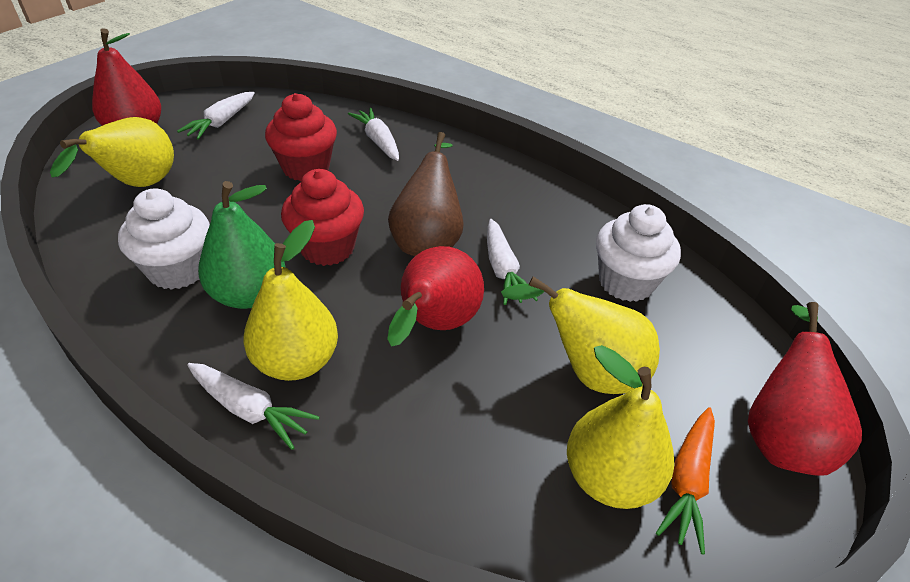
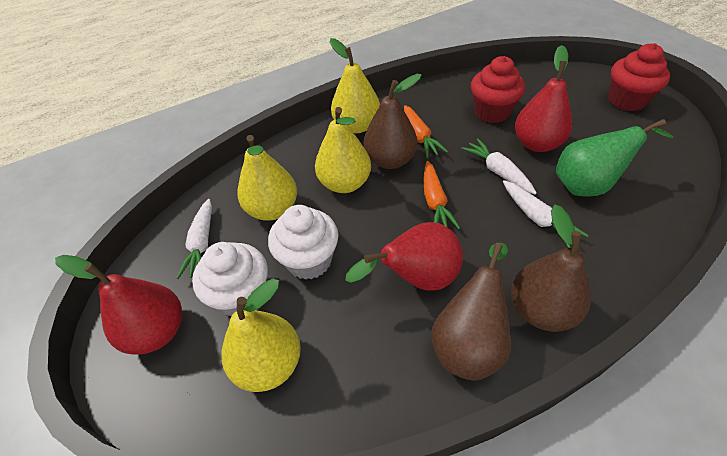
brown pear: [388,132,464,256] = 1 -> [364,74,421,169] [431,243,511,381] [511,205,591,332] = 3
orange carrot: [656,407,715,554] = 1 -> [404,105,448,158] [423,161,460,229] = 2
white carrot: [177,92,255,139] [187,363,319,450] [348,108,399,161] [487,219,538,305] = 4 -> [176,199,212,279] [461,138,537,195] [503,180,589,248] = 3

